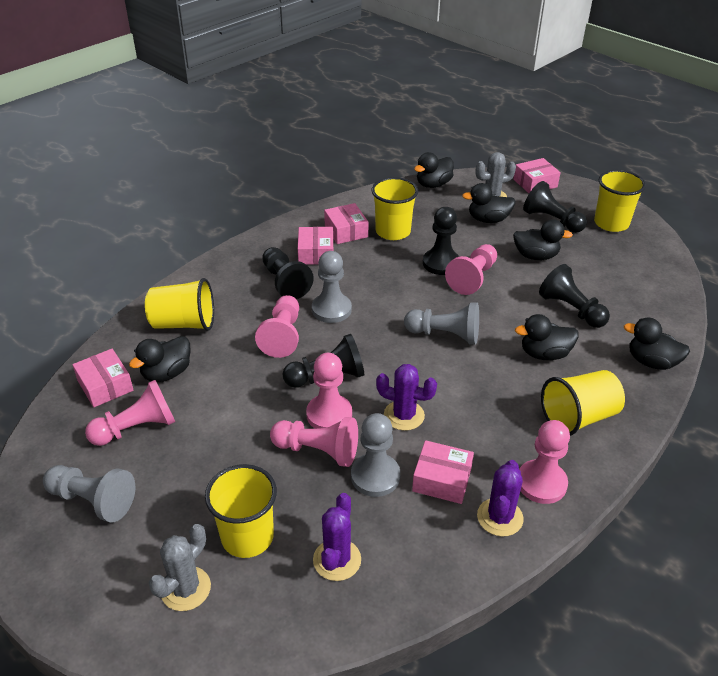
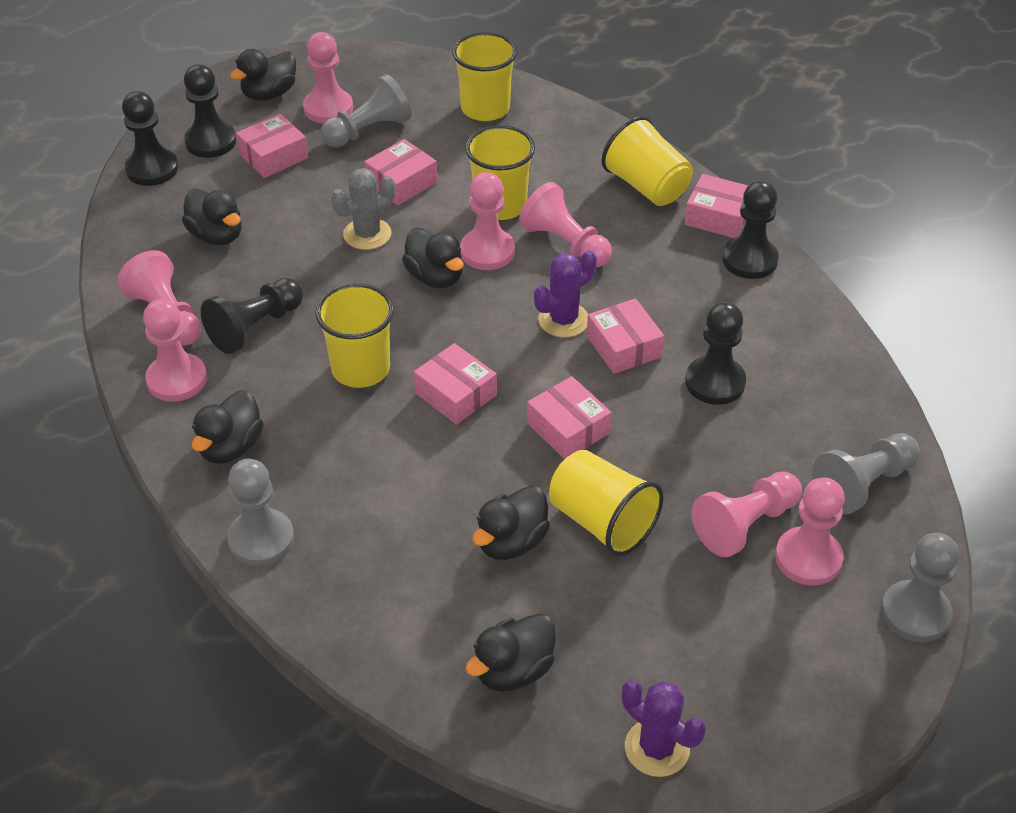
grey cactus: [149,524,211,611] [475,152,516,197] = 2 -> [331,168,395,250] = 1
pink box: [72,349,133,407] [298,227,333,265] [324,203,368,244] [412,440,474,504] [513,158,561,193] = 5 -> [236,114,308,178] [364,139,437,205] [414,343,497,425] [527,376,612,459] [587,298,664,374] [684,174,748,238] = 6
pink pawn: [85,380,175,446] [255,295,299,358] [270,417,358,467] [306,353,352,429] [445,244,497,295] [519,420,570,504] = 6 -> [117,250,201,346] [143,299,207,402] [303,32,353,124] [460,172,515,270] [519,182,612,267] [692,471,802,557] [775,477,845,586] = 7
purple cactus: [313,493,361,581] [376,364,437,431] [477,460,524,537] = 3 -> [534,250,597,337] [622,680,706,777] = 2

